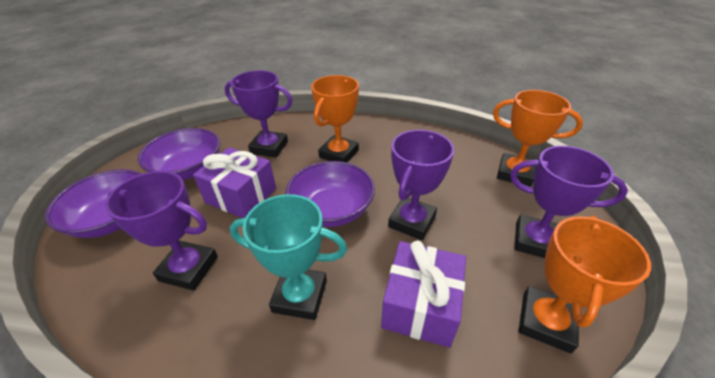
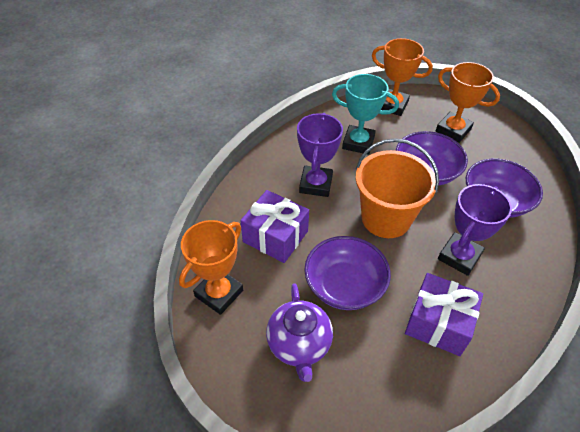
orange bucket: none = 0 -> [356,138,439,238] = 1
purple teapot: none = 0 -> [266,283,333,382] = 1
purple trophy: [105,171,218,291] [224,70,293,158] [388,130,454,240] [510,146,628,258] = 4 -> [297,113,343,197] [438,184,512,276] = 2

